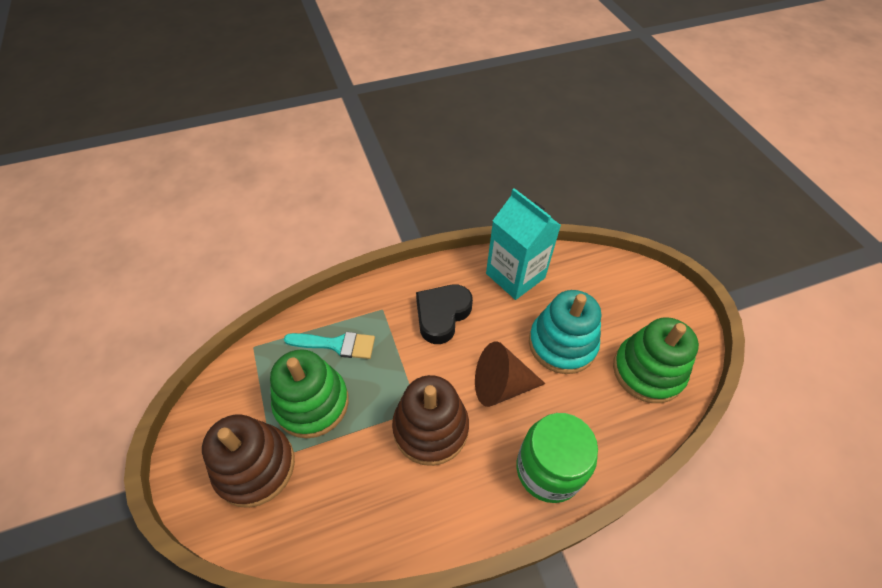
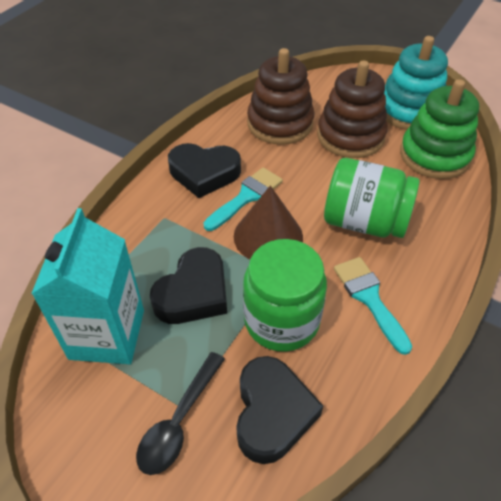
black heart: [416,285,473,344] = 1 -> [150,247,227,324] [168,143,241,198] [236,356,323,464] = 3
black spoon: none = 0 -> [136,352,225,475] = 1
green jar: [517,413,598,503] = 1 -> [243,239,327,352] [324,158,420,238] = 2
green stacking toy: [270,349,349,438] [613,317,699,403] = 2 -> [400,79,479,179] = 1
turquoise brush: [284,332,375,359] = 1 -> [204,167,283,231] [334,257,412,355] = 2

